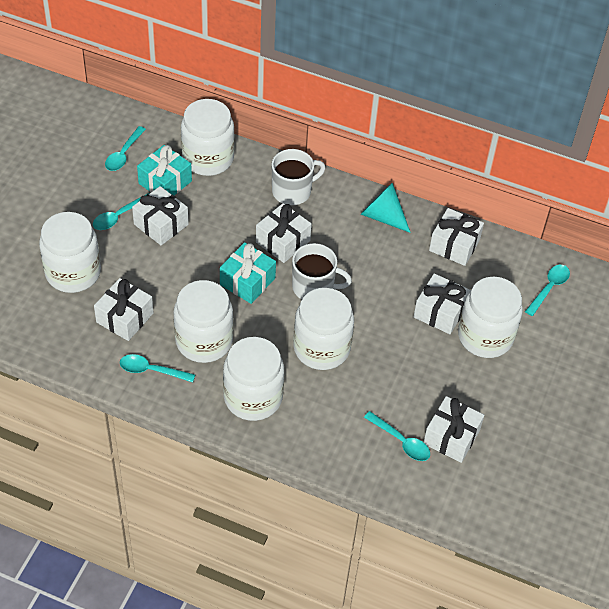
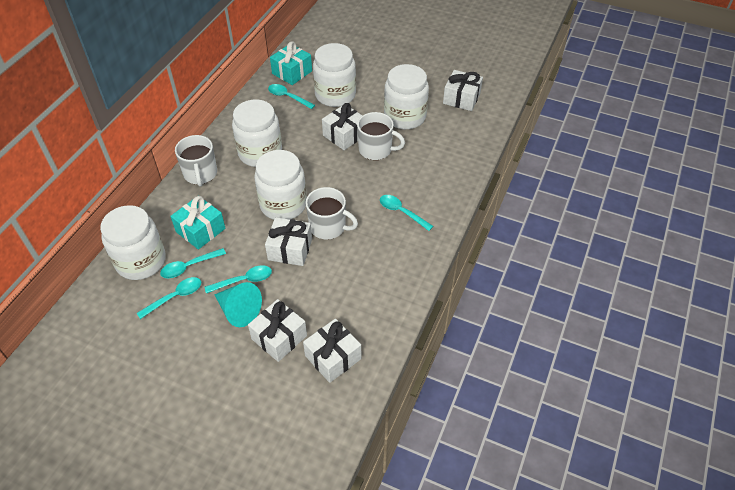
white gift: [94,278,154,341] [132,186,189,245] [256,203,312,263] [414,273,471,334] [424,396,484,463] [429,208,484,266] = 6 -> [248,299,307,362] [265,217,312,266] [303,319,361,383] [322,103,362,150] [443,70,483,111] = 5
white jar: [39,212,101,293] [173,280,233,363] [181,99,235,176] [223,337,284,421] [293,288,354,370] [458,277,523,358] = 6 -> [100,205,166,280] [232,100,282,167] [254,150,307,220] [313,43,356,107] [384,64,429,129] = 5
white mug: [272,149,325,205] [292,243,352,299] = 2 -> [175,135,217,187] [306,187,358,240] [357,112,405,160] = 3

